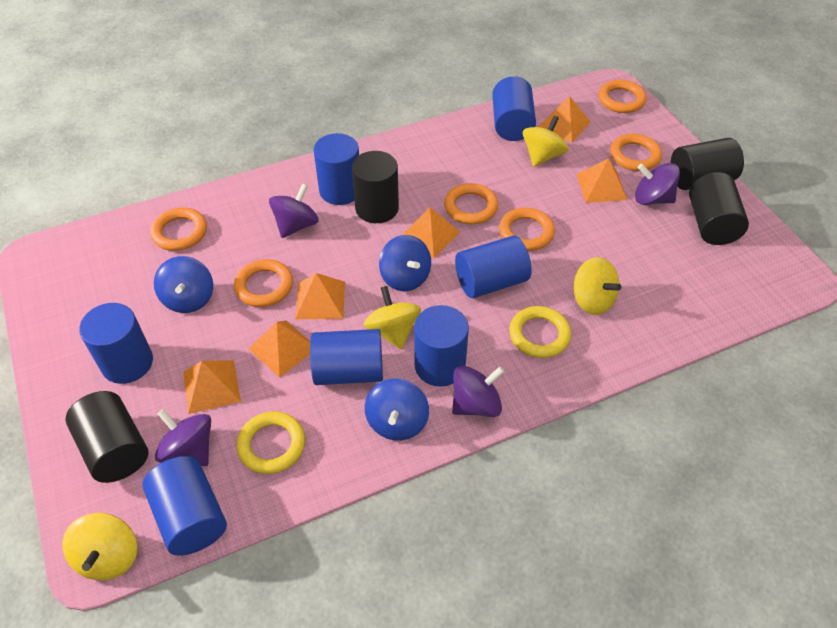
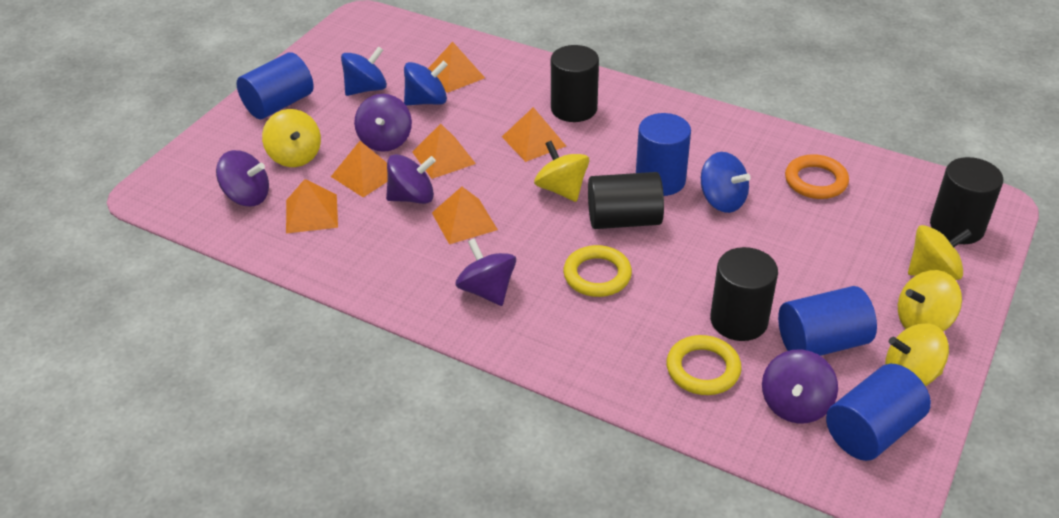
blue cylinder: [79,303,153,384] [142,456,227,556] [310,329,383,385] [314,133,359,205] [414,305,469,387] [455,235,532,298] [492,76,536,141] = 7 -> [236,52,314,119] [636,113,691,196] [778,286,877,356] [826,364,931,461] = 4
orange ring: [150,208,207,251] [234,259,293,307] [444,183,498,225] [499,208,555,251] [598,79,647,113] [610,134,662,171] = 6 -> [785,154,849,199] = 1
purple spinning top: [155,409,211,466] [269,183,319,238] [452,366,505,417] [635,163,680,205] = 4 -> [216,150,269,206] [354,94,412,152] [386,154,436,204] [456,238,516,306] [762,349,838,424] = 5
yellow spinning top: [62,513,137,580] [364,286,421,349] [523,116,568,167] [574,257,621,315] = 4 -> [262,109,321,167] [534,141,589,202] [885,323,949,386] [898,270,962,332] [908,225,972,280] = 5

